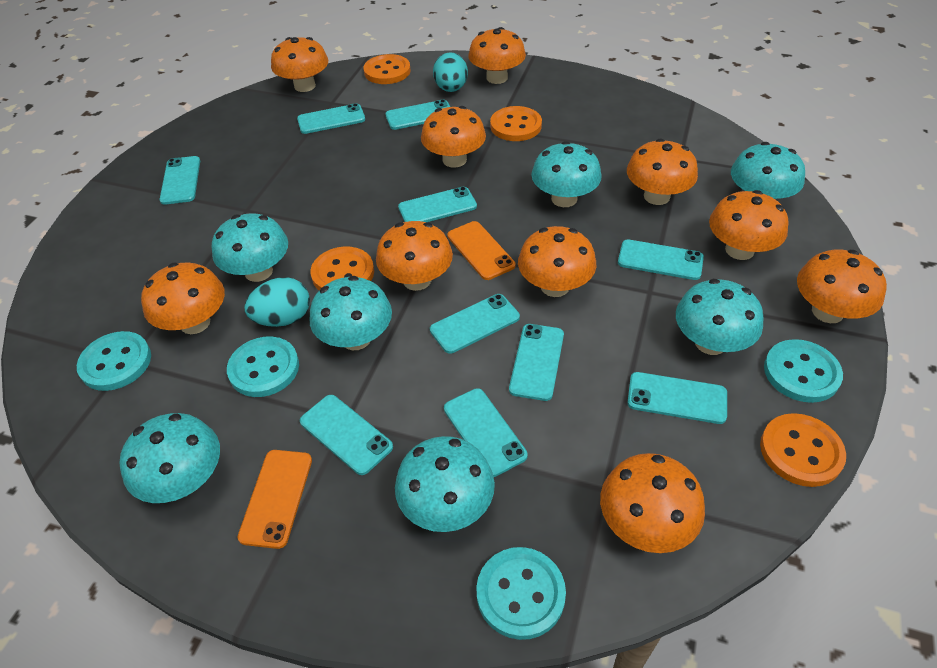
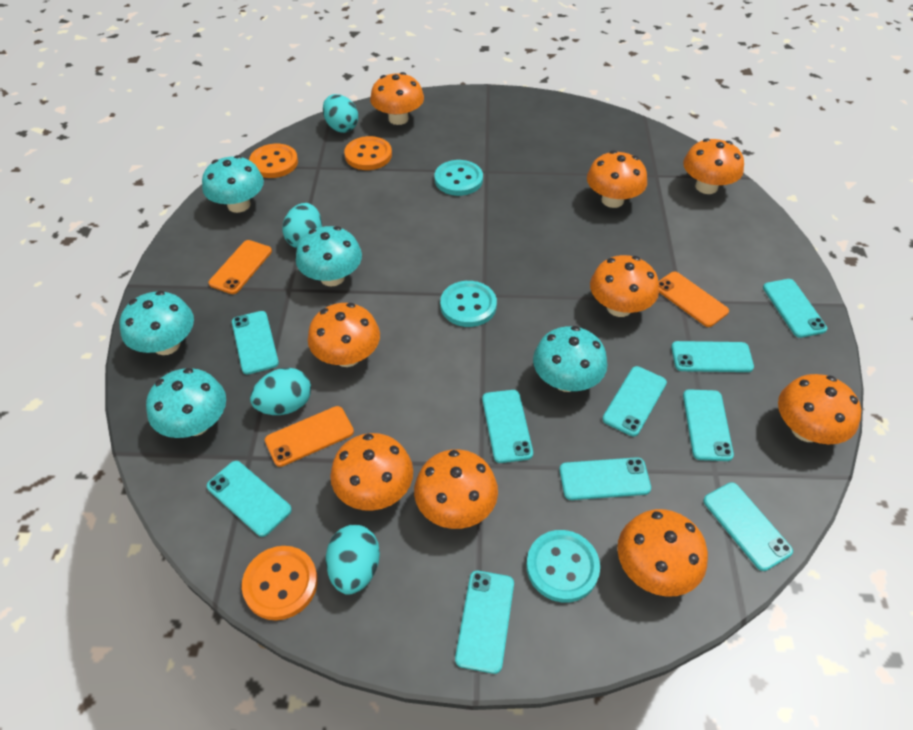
orange button: [311,247,374,290] [363,54,411,84] [490,106,542,141] [760,413,846,487] = 4 -> [242,546,318,620] [249,144,298,178] [344,136,392,170] = 3
orange mushroom: [141,263,225,334] [271,37,328,92] [376,221,453,291] [421,106,486,168] [469,27,526,84] [518,226,596,297] [600,453,705,553] [627,139,698,205] [709,190,789,260] [797,250,887,323] = 10 -> [308,303,380,367] [330,433,413,511] [370,72,424,125] [414,449,498,529] [587,151,647,208] [590,255,659,317] [617,509,708,597] [683,138,744,194] [778,374,861,444] = 9
orange phone: [237,450,312,549] [447,221,515,280] = 2 -> [209,240,272,294] [265,406,354,467] [658,272,729,327] = 3
turquoise button: [77,331,151,391] [227,337,299,397] [476,547,566,640] [764,339,843,403] = 4 -> [435,160,483,196] [440,281,497,327] [526,530,600,603] = 3
turquoise egg: [244,277,310,327] [433,52,468,92] = 2 -> [250,368,311,415] [282,203,322,248] [323,94,358,133] [326,525,380,595] = 4
turquoise mushroom: [120,413,220,503] [212,213,288,282] [309,276,392,350] [395,436,495,532] [532,141,602,207] [676,279,764,355] [731,142,805,199] = 7 -> [120,291,194,355] [146,368,226,438] [202,155,264,213] [296,226,362,287] [533,326,608,392] = 5

